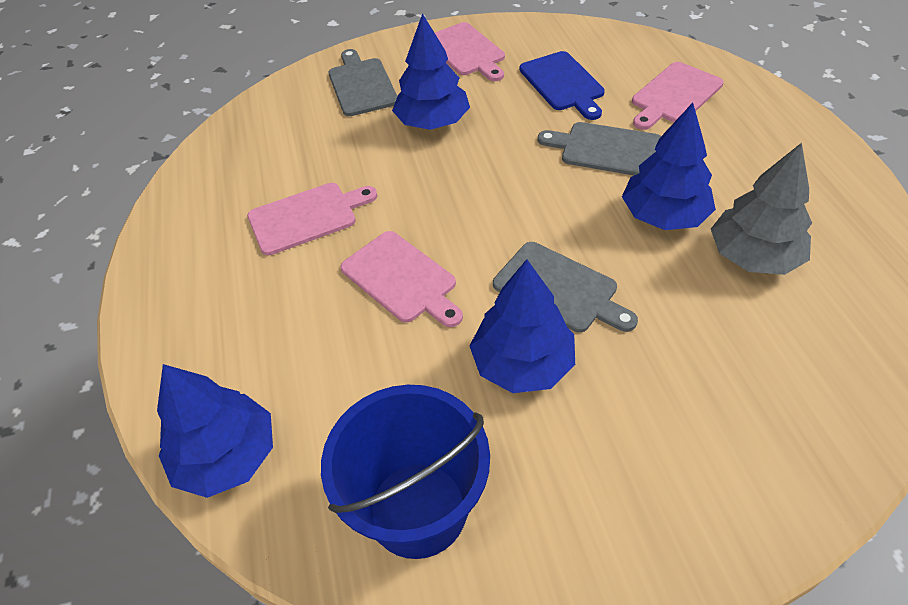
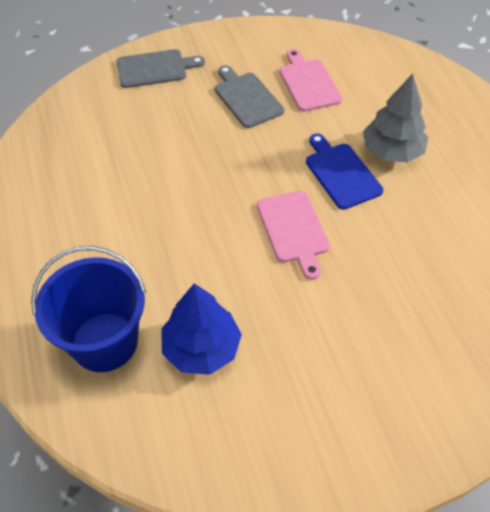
blue tree: [157,364,273,498] [392,13,470,130] [470,259,575,393] [622,103,716,230] = 4 -> [161,283,242,375] = 1
grey cutting board: [329,49,397,116] [493,242,638,333] [538,122,661,175] = 3 -> [117,49,205,88] [215,65,284,128] = 2
pink cutting board: [247,183,377,255] [341,231,463,327] [435,22,505,81] [632,62,724,130] = 4 -> [257,191,330,280] [279,49,342,112] = 2

